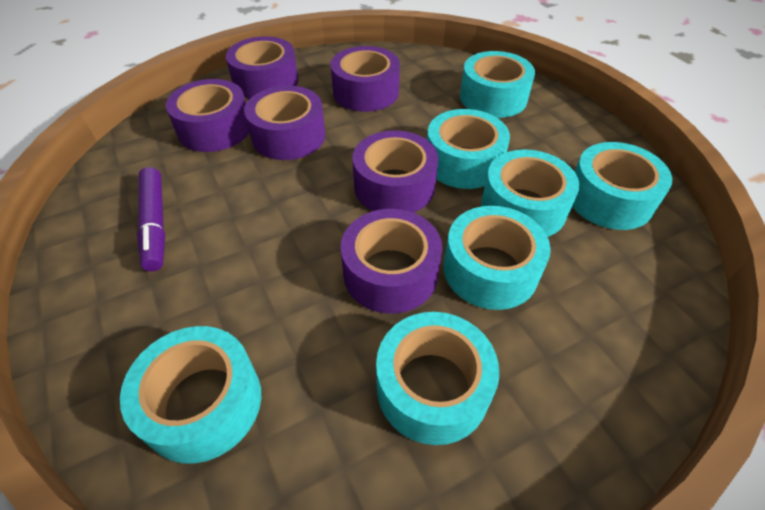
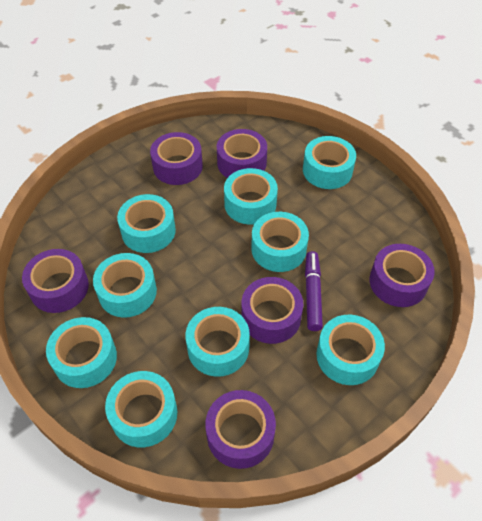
turquoise tape: [120,326,261,464] [376,312,499,445] [427,109,510,189] [444,206,551,310] [460,51,535,118] [481,150,579,237] [572,142,672,230] = 7 -> [46,317,117,388] [93,253,157,318] [105,371,177,447] [117,194,176,253] [186,307,250,377] [224,168,278,225] [251,212,309,272] [303,136,356,189] [316,315,385,385] = 9

